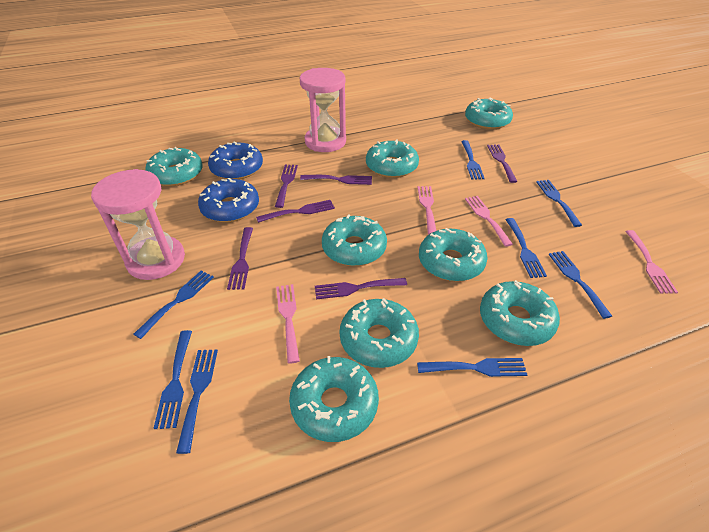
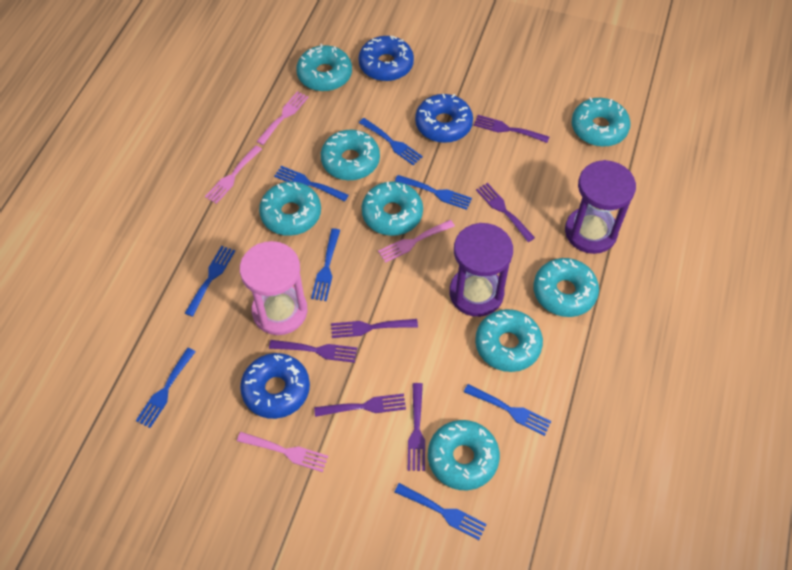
blue donut: [198,178,259,222] [208,142,263,180] = 2 -> [240,353,310,419] [359,36,414,81] [415,94,473,143] = 3
pink hourglass: [91,169,185,280] [300,68,346,152] = 2 -> [240,241,307,335] = 1
purple hourglass: none = 0 -> [449,223,513,317] [565,160,636,254] = 2

